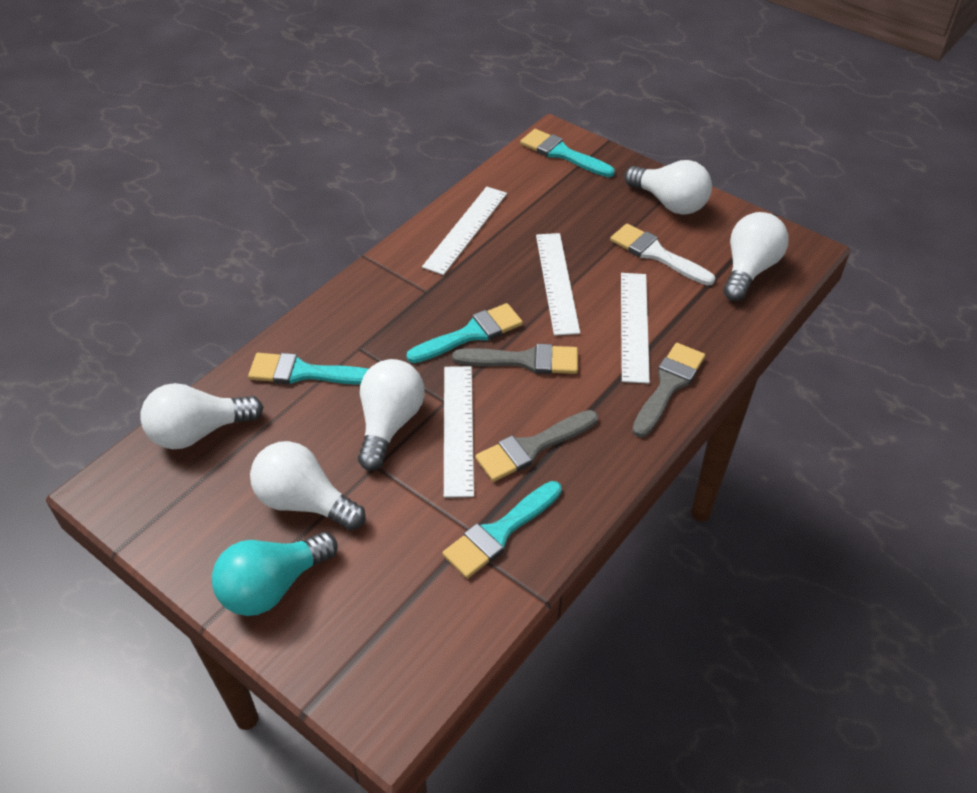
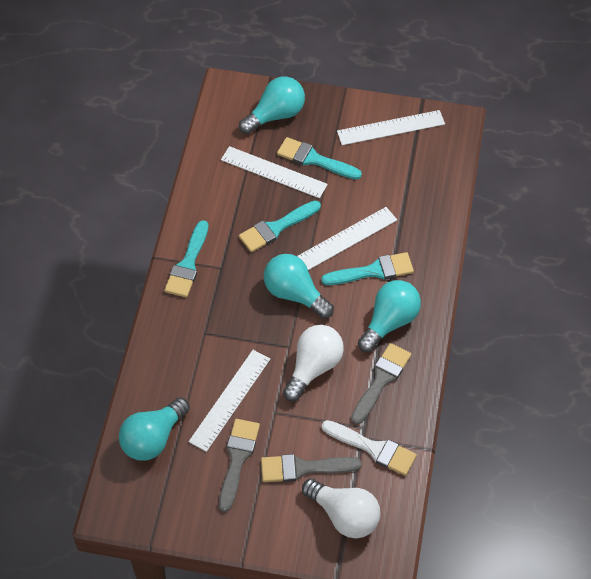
turquoise light bulb: [212,532,338,616] = 1 -> [119,397,190,461] [239,76,305,134] [264,254,334,319] [358,280,421,352] = 4
white light bulb: [141,383,263,449] [250,441,366,530] [358,359,425,471] [625,160,712,215] [723,212,789,301] = 5 -> [283,325,344,401] [302,479,381,538] = 2

